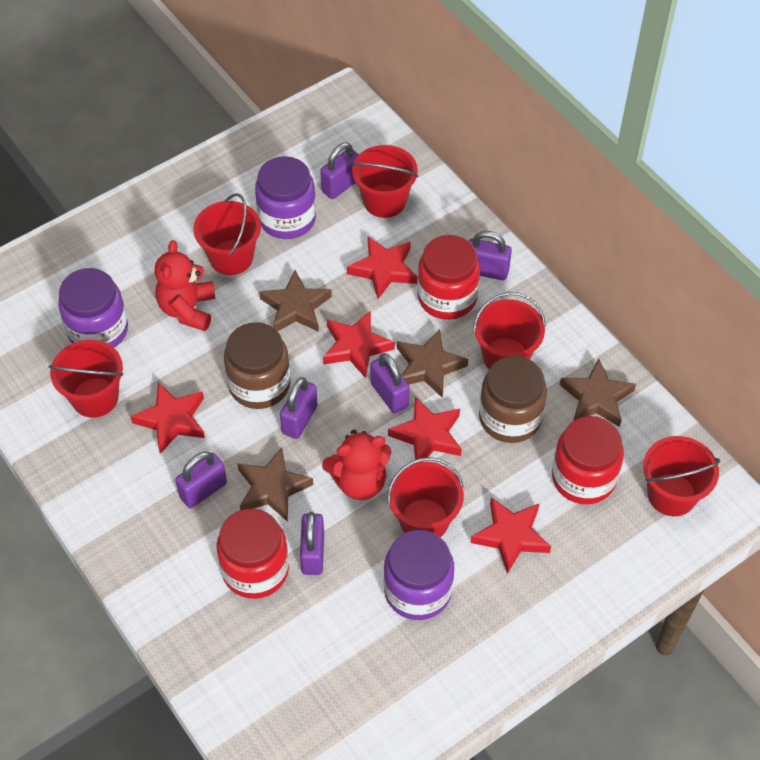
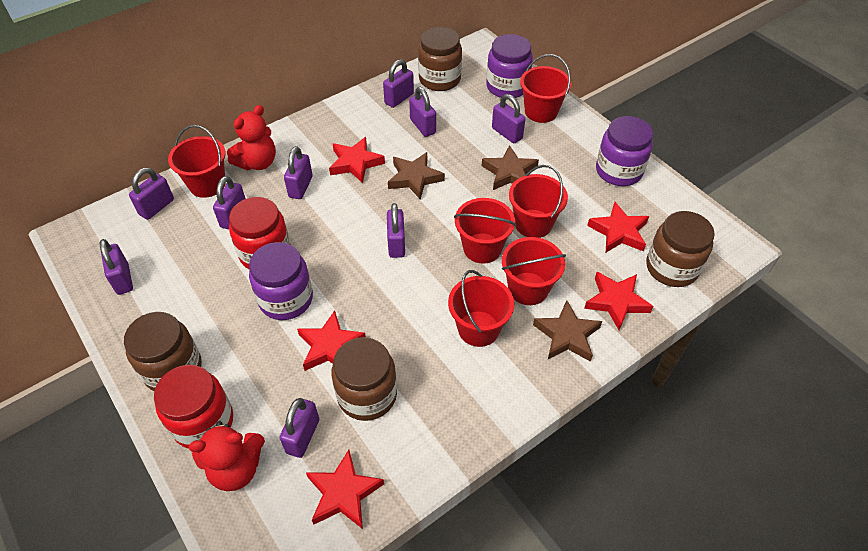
brown jar: [224,322,291,409] [479,356,547,443] = 2 -> [124,312,202,391] [331,337,397,421] [418,27,462,91] [646,211,715,287] = 4
brown star: [238,448,313,522] [259,270,332,332] [397,329,468,398] [560,359,636,427] = 4 -> [388,152,445,200] [482,145,539,190] [533,300,602,362] = 3
purple padlock: [175,451,227,508] [280,377,318,439] [300,512,324,575] [320,142,359,199] [370,353,410,414] [469,231,512,280] = 6 -> [100,239,133,295] [129,167,174,220] [213,176,246,229] [279,398,319,458] [284,146,313,199] [383,59,414,108] [387,203,405,258] [409,87,436,137] [492,94,525,143] = 9
red jar: [217,509,289,599] [417,235,480,320] [552,416,624,504] = 3 -> [154,365,233,449] [229,197,291,270] = 2

